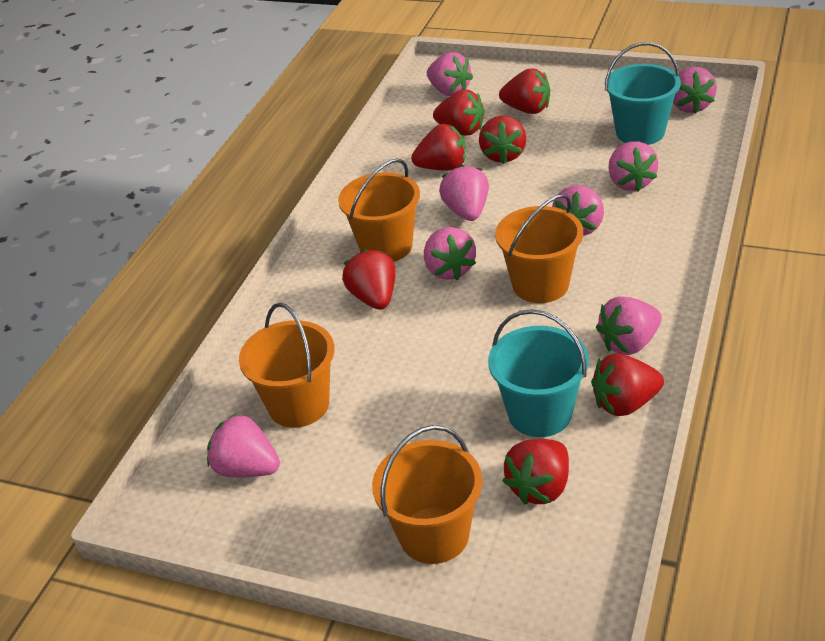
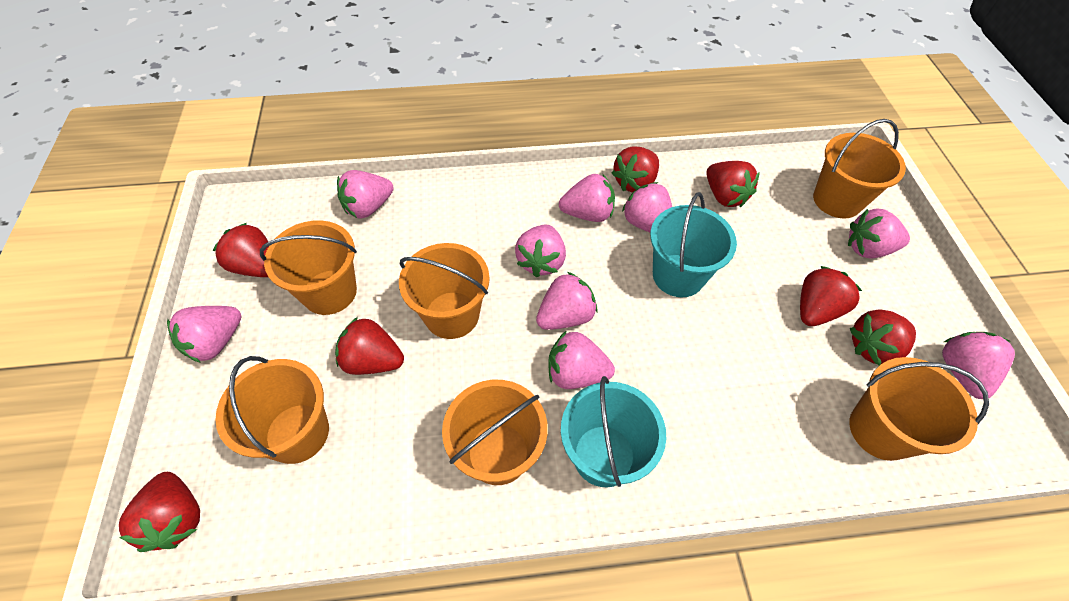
orange bucket: [239,302,334,428] [338,158,420,262] [372,425,483,564] [495,194,583,303] = 4 -> [215,356,329,464] [260,220,357,315] [399,243,490,339] [442,380,548,485] [813,119,906,219] [849,357,989,461] = 6
pink strawberry: [207,413,280,477] [424,227,476,281] [427,52,473,96] [439,164,489,221] [552,185,604,236] [596,296,662,355] [608,141,658,191] [673,67,717,114] = 8 -> [167,306,241,363] [337,170,394,219] [515,225,566,277] [536,272,597,330] [549,330,615,389] [559,174,615,222] [622,182,672,232] [848,208,910,259] [942,332,1015,399] = 9

